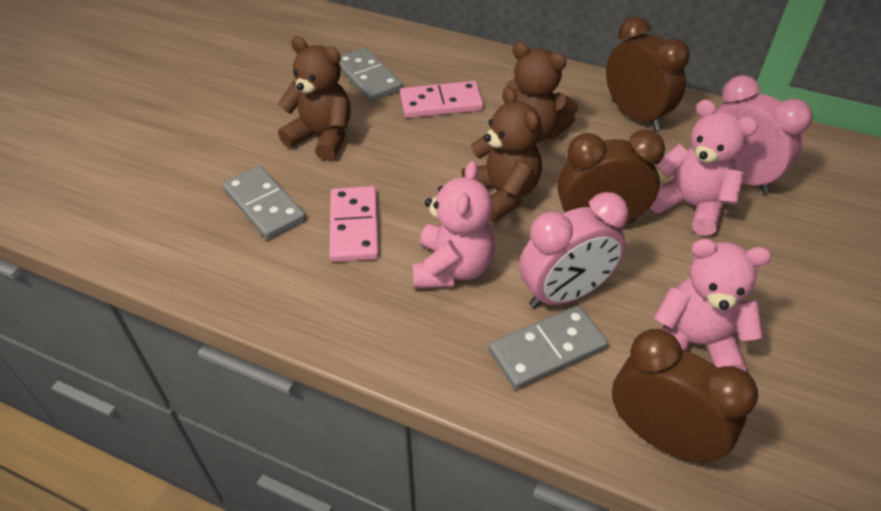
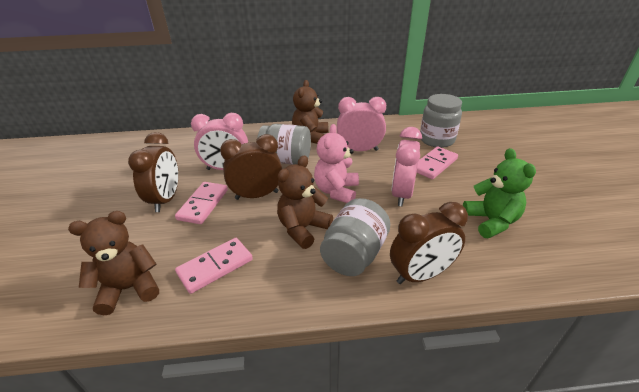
green teddy bear: none = 0 -> [463,148,536,239] = 1
grey domino: [222,166,306,240] [339,47,403,102] [489,305,608,389] = 3 -> none = 0
grey jar: none = 0 -> [257,124,311,165] [320,198,390,276] [420,94,462,148] = 3
pink clock: [519,192,629,308] [717,75,813,193] = 2 -> [191,113,248,170] [337,97,386,151] [391,127,422,206] = 3
pink domino: [329,186,379,262] [400,81,484,118] = 2 -> [175,182,228,224] [175,238,253,294] [416,147,458,179] = 3
pink teddy bear: [413,161,495,289] [650,99,758,236] [654,239,772,372] = 3 -> [314,124,359,203] = 1

